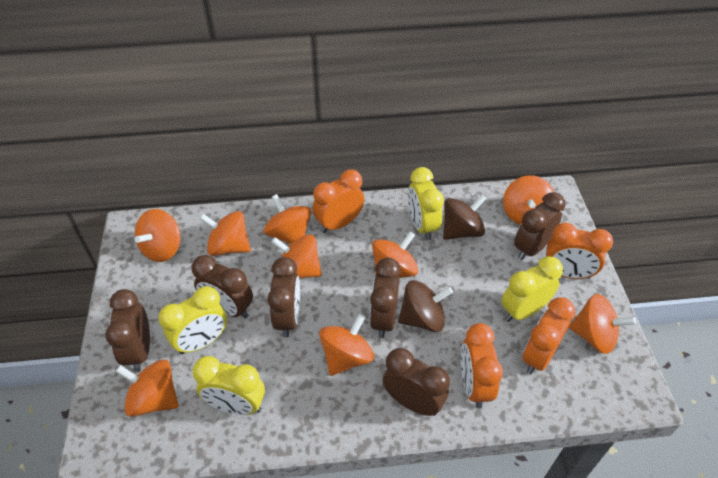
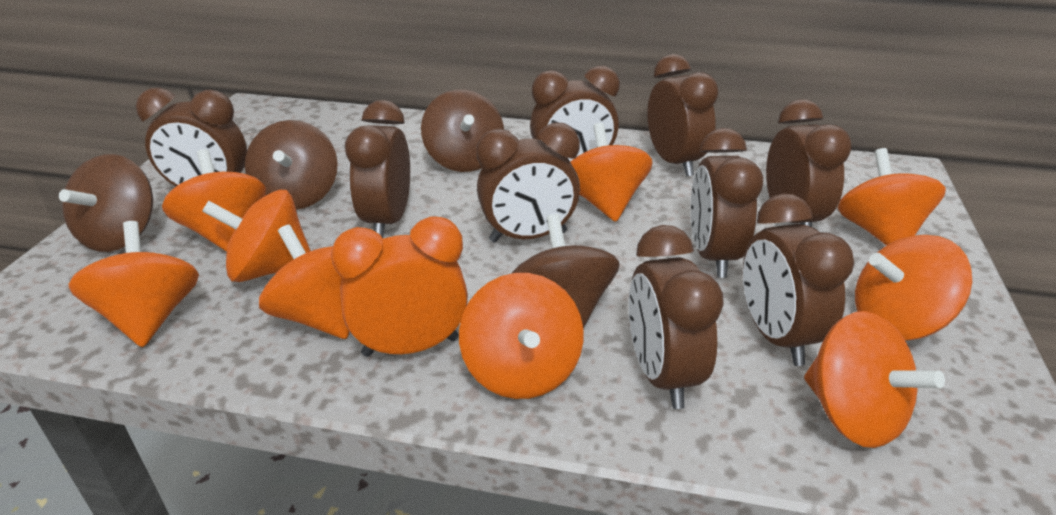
brown clock: [105,289,150,372] [191,255,253,319] [268,257,300,338] [370,258,401,338] [383,348,450,416] [514,192,566,261] = 6 -> [136,88,247,187] [345,100,410,238] [476,123,580,243] [530,66,620,162] [629,225,724,409] [647,54,719,177] [690,128,763,278] [743,193,854,366] [766,99,852,227] = 9
brown spinning top: [398,280,453,332] [443,194,487,240] = 2 -> [59,154,153,252] [245,120,338,210] [421,90,504,172] [511,214,620,328] = 4
orange clock: [313,169,364,233] [461,323,503,408] [522,297,575,374] [546,223,613,279] = 4 -> [331,216,468,357] = 1
yellow clock: [158,286,227,354] [192,356,265,415] [408,167,444,240] [501,256,563,322] = 4 -> none = 0

